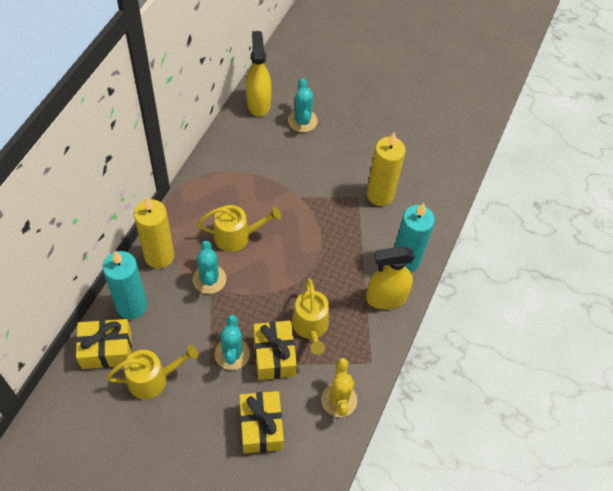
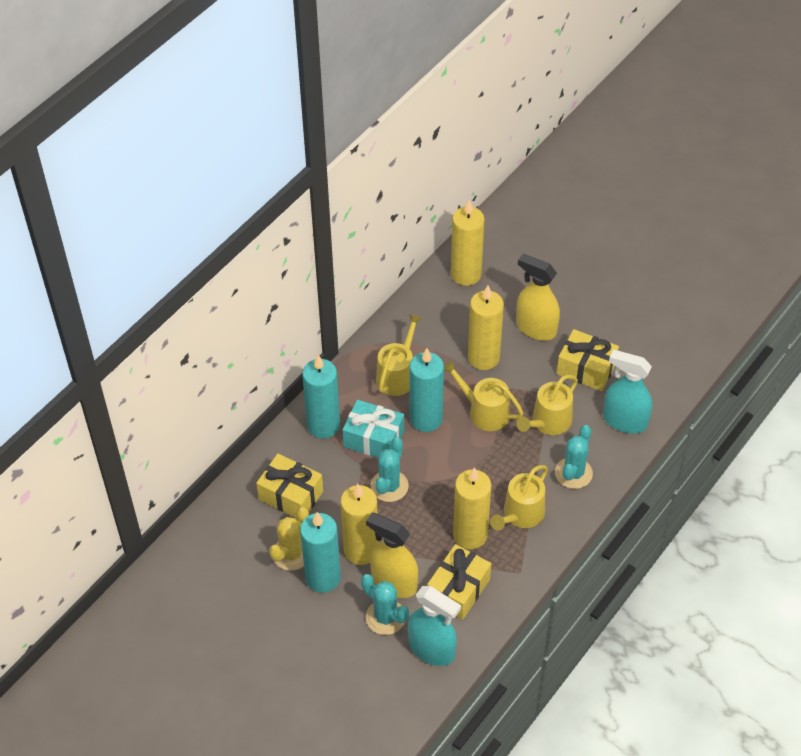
turquoise candle: [102,251,147,319] [394,203,435,272] = 2 -> [300,512,341,593] [302,355,340,439] [409,348,444,432] = 3
turquoise gift: none = 0 -> [342,400,404,458] = 1
turquoise spray bottle: none = 0 -> [408,586,461,666] [603,350,652,433] = 2
yellow candle: [134,197,174,269] [367,132,406,206] = 2 -> [340,484,379,565] [451,200,485,286] [453,468,491,549] [468,286,504,370] = 4
yellow watering can: [106,345,198,399] [197,205,281,252] [292,278,329,355] = 3 -> [376,314,422,396] [444,360,523,431] [490,465,548,530] [516,375,578,435] = 4

